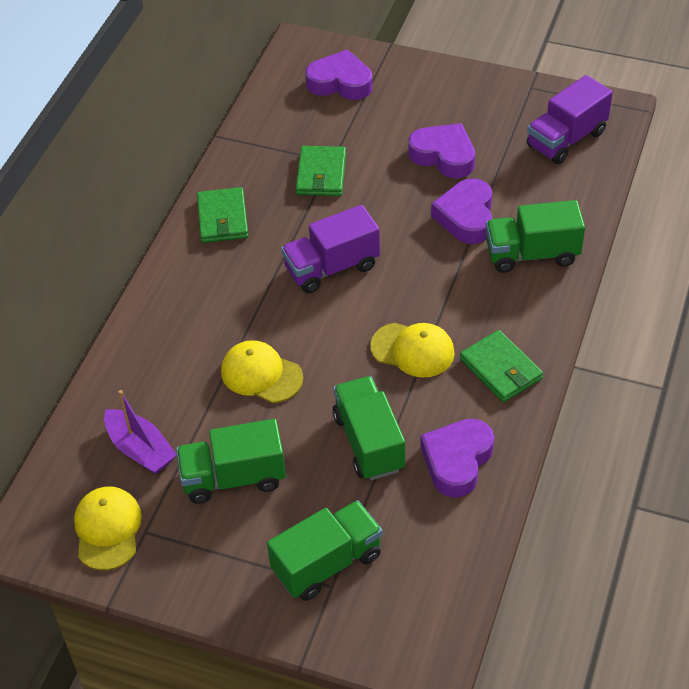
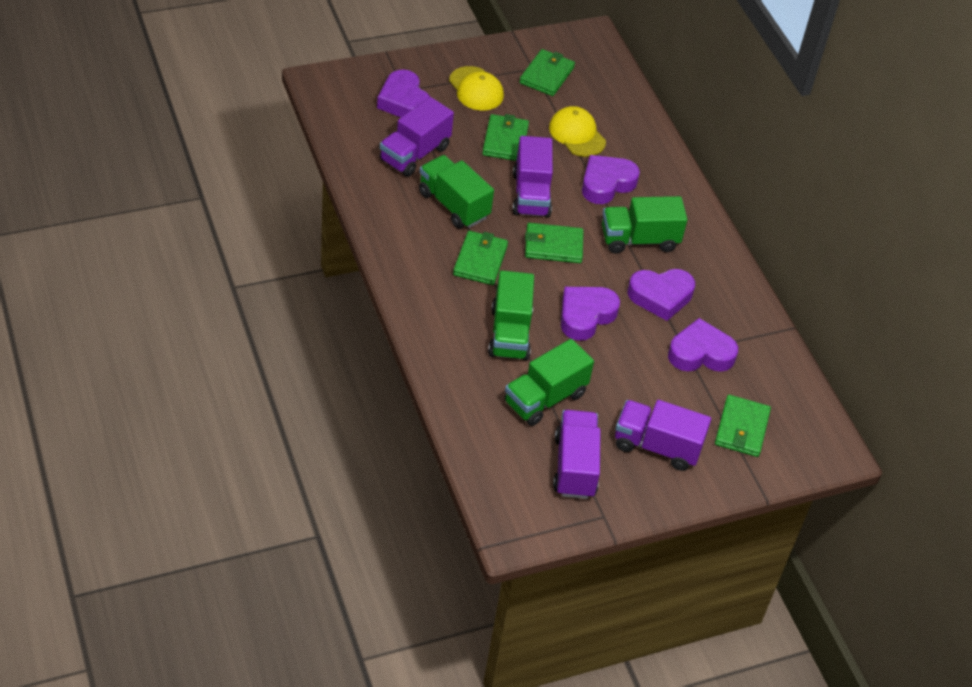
green wallet: [197,187,249,243] [296,146,346,196] [460,330,543,402] = 3 -> [453,231,508,285] [482,114,529,161] [519,49,575,96] [525,223,584,263] [715,395,771,457] = 5
purple boat: [104,390,177,474] = 1 -> none = 0
purple heart: [305,49,372,100] [409,123,475,178] [420,419,494,498] [431,178,492,244] = 4 -> [377,69,430,117] [561,287,620,341] [582,155,640,204] [628,269,695,321] [668,318,738,372] = 5
purple truck: [281,205,380,293] [527,75,613,164] = 2 -> [380,97,454,177] [512,136,553,218] [553,410,601,499] [615,400,711,471] = 4
yellow cap: [74,487,142,571] [221,340,303,403] [370,323,455,377] = 3 -> [449,66,504,111] [549,106,606,157] = 2

